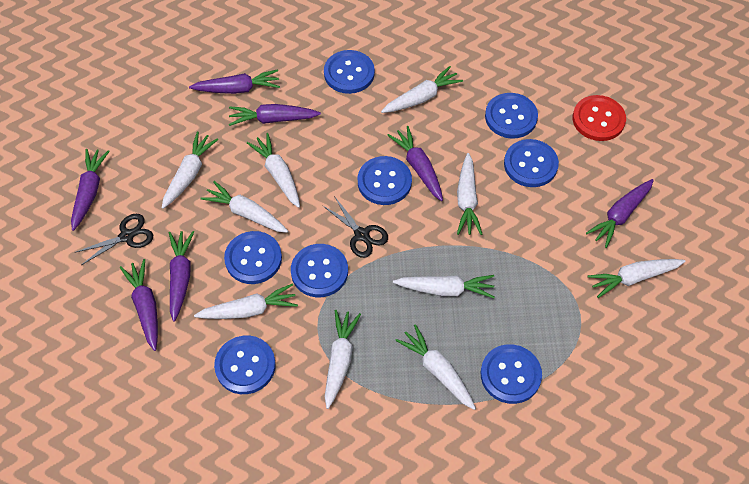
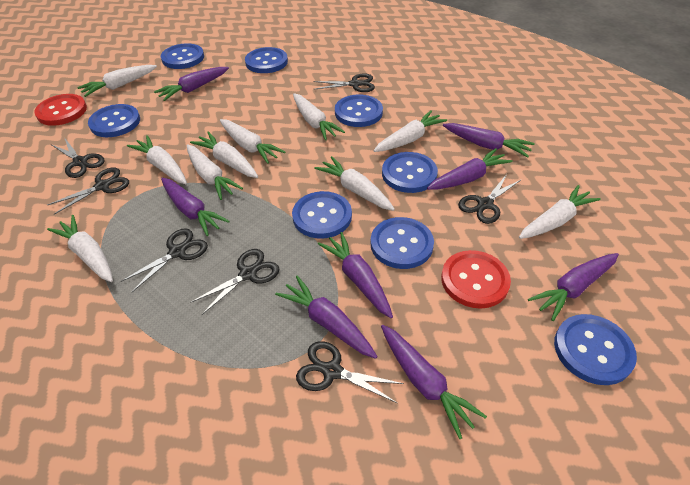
black scissors: [74,214,153,265] [322,196,388,258] = 2 -> [47,167,129,215] [51,139,105,178] [120,228,208,292] [190,249,279,315] [296,341,404,404] [313,73,375,92] [458,174,522,224] = 7
purple carrot: [71,149,110,231] [120,259,158,351] [169,231,194,322] [189,69,280,94] [229,104,321,126] [387,126,443,201] [586,179,654,248] = 7 -> [154,67,229,101] [161,178,230,236] [275,276,378,359] [318,232,393,318] [381,325,487,439] [427,148,513,190] [443,123,534,158] [528,253,619,321] = 8
red button: [573,95,626,141] = 1 -> [34,94,87,126] [441,250,511,309] = 2

